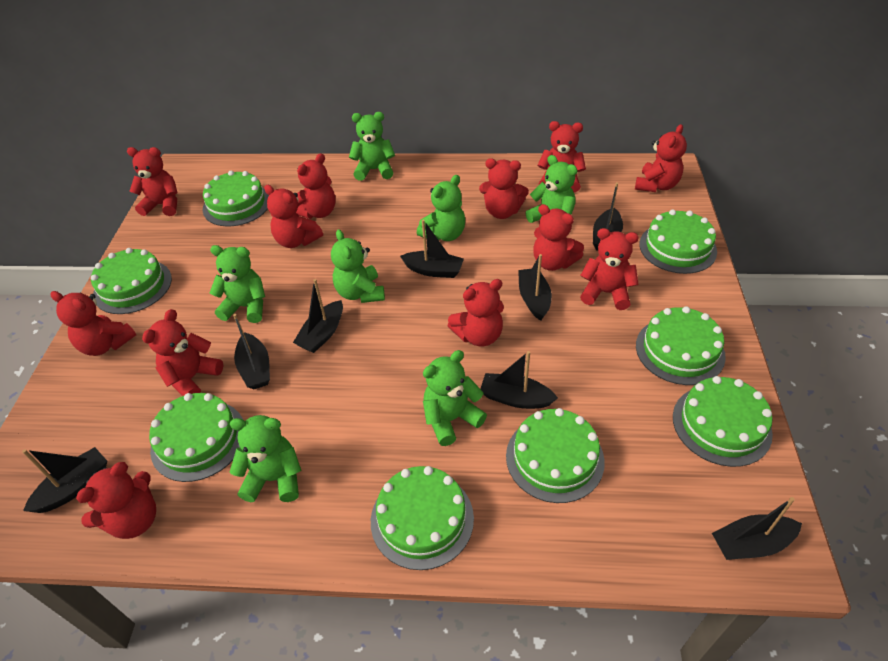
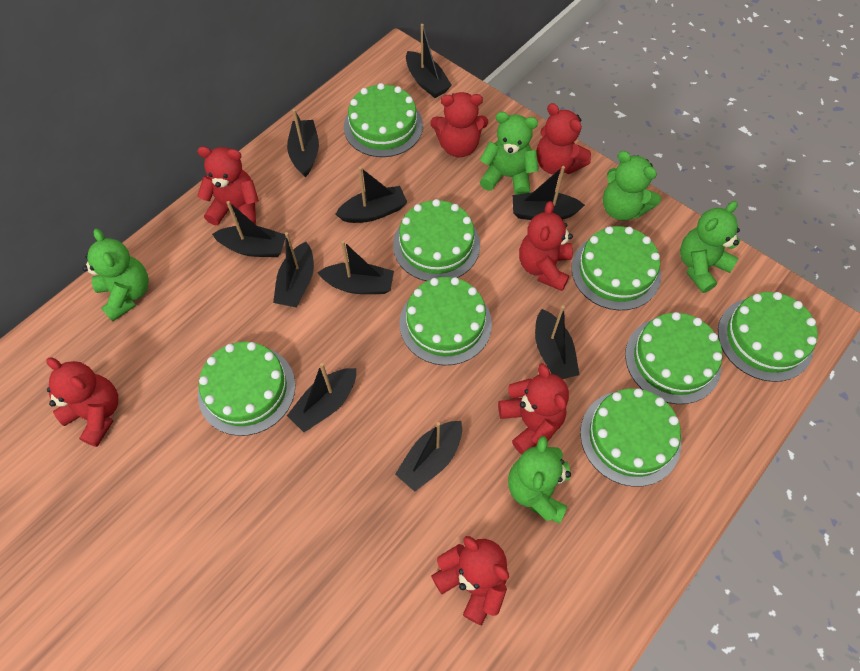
black boat: [22,447,107,513] [233,314,270,389] [293,279,343,353] [400,219,464,278] [480,351,558,409] [518,254,552,321] [593,182,623,251] [712,497,802,560] = 8 -> [212,201,286,257] [273,232,314,307] [287,109,319,177] [287,363,356,432] [317,241,394,294] [335,167,407,223] [395,421,462,492] [406,24,452,98] [513,166,585,220] [535,305,580,379] = 10
green teddy bear: [210,245,265,323] [230,415,301,502] [331,229,385,303] [349,112,395,181] [417,175,465,241] [423,350,487,446] [526,155,577,223] = 7 -> [82,229,149,322] [480,112,538,195] [508,436,571,524] [603,151,661,221] [680,201,740,293] = 5
red teddy bear: [50,291,136,356] [76,462,156,539] [127,147,177,216] [142,309,223,396] [264,185,323,248] [296,153,336,219] [448,279,504,347] [479,158,529,219] [533,204,584,271] [538,121,586,192] [580,228,639,310] [635,124,687,192] = 12 -> [46,357,118,447] [197,146,259,226] [430,92,488,158] [431,536,509,625] [498,363,569,455] [519,201,573,291] [536,103,591,175] = 7

